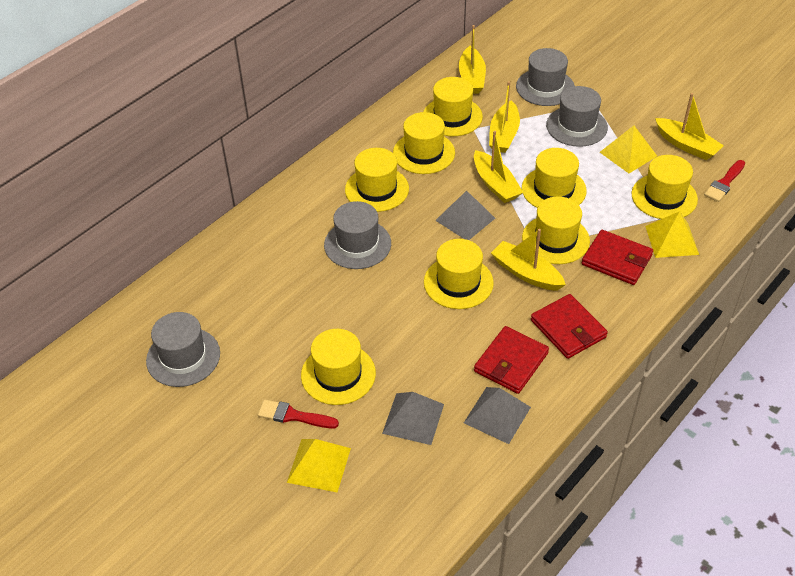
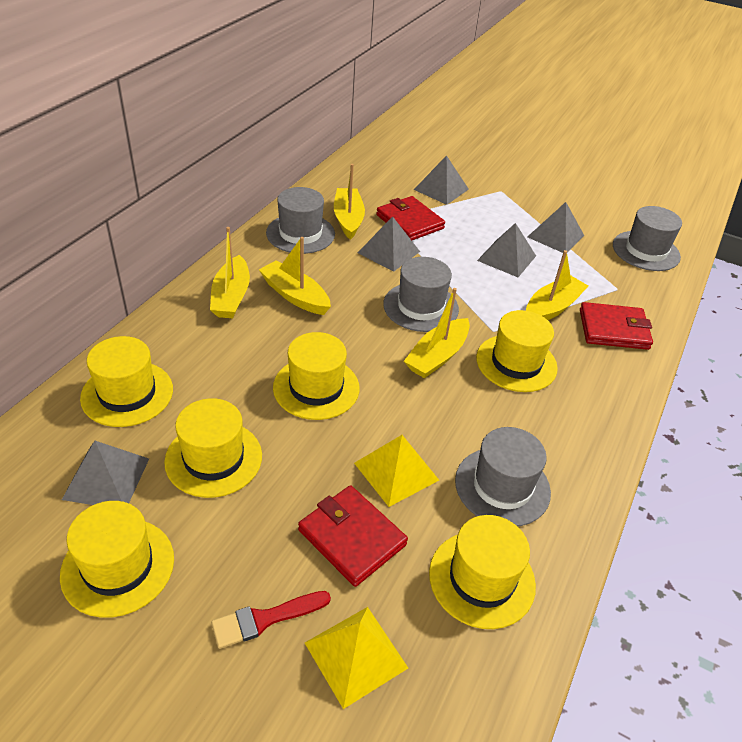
grey pyramid: [382,392,444,445] [435,191,495,240] [464,387,531,444] = 3 -> [62,441,149,505] [358,216,420,272] [414,155,469,205] [477,223,536,277] [527,202,584,253] = 5
red brush: [258,399,339,428] [704,160,745,202] = 2 -> [211,591,331,649] = 1
yellow hat: [301,329,376,405] [345,148,409,212] [393,112,455,174] [423,77,483,136] [424,239,494,309] [522,148,587,208] [522,196,590,264] [631,155,698,219] = 8 -> [60,501,174,618] [80,336,173,427] [164,398,262,498] [273,332,360,420] [429,515,536,629] [476,310,558,392] = 6
yellow pyramid: [287,439,351,493] [600,126,657,173] [645,211,699,258] = 3 -> [305,607,408,709] [354,435,439,507] = 2

